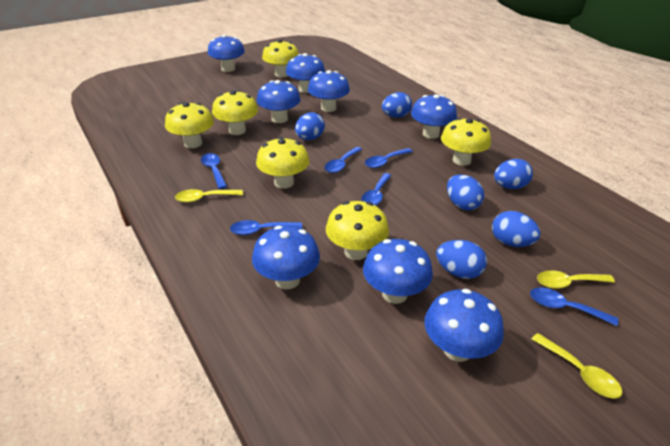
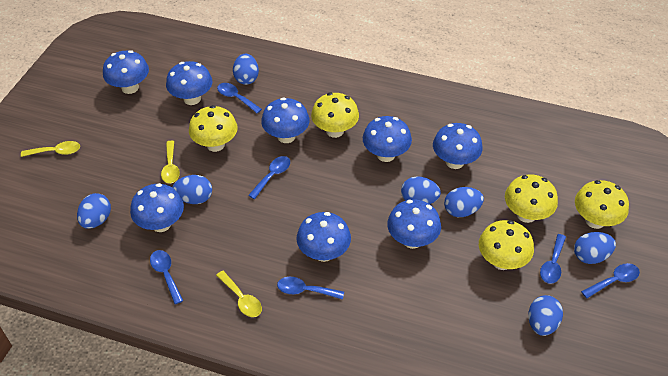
blue egg: [295,112,325,140] [382,92,412,118] [436,240,487,279] [447,174,484,210] [492,211,541,247] [494,159,533,189] = 6 -> [77,193,111,229] [172,175,212,204] [233,54,259,85] [401,176,441,204] [444,187,484,217] [528,295,563,336] [574,232,616,264] = 7
yellow mushroom: [165,102,214,148] [212,90,258,135] [256,137,309,189] [262,39,299,77] [326,201,389,260] [441,118,491,166] = 6 -> [189,105,238,152] [311,93,359,138] [479,220,534,270] [505,174,558,223] [575,180,629,229] = 5

